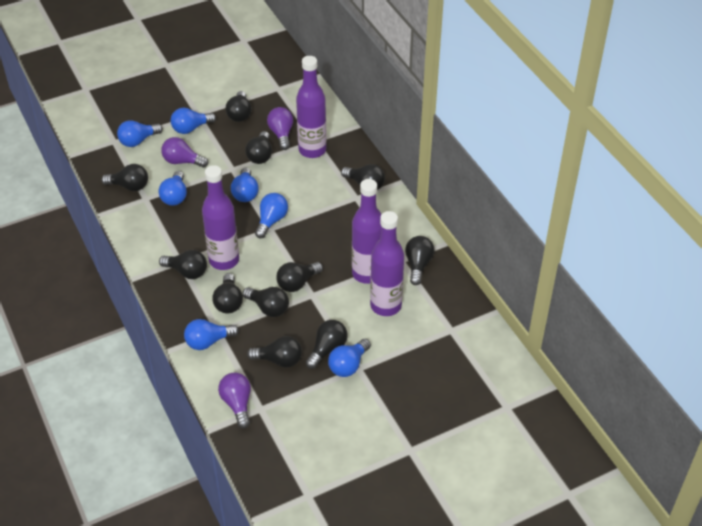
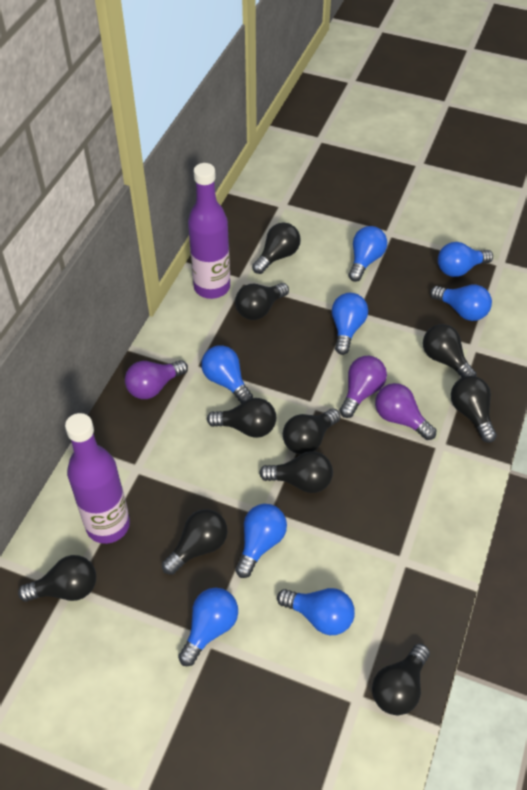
black light bulb: [101,164,148,191] [159,250,207,279] [213,273,243,313] [225,91,252,122] [243,287,289,317] [245,131,272,164] [247,336,302,368] [276,262,323,292] [306,320,347,369] [341,164,385,190] [405,236,435,285] = 11 -> [18,555,96,602] [162,509,227,575] [207,398,276,438] [235,283,289,320] [252,222,301,274] [259,451,333,493] [283,409,340,454] [372,643,430,715] [423,324,477,378] [451,376,497,443] = 10
blue light bulb: [117,120,163,147] [159,171,187,206] [171,107,216,134] [184,319,239,350] [231,167,259,202] [255,193,288,238] [328,339,371,377] = 7 -> [178,588,238,666] [201,345,253,404] [235,504,287,578] [277,588,355,635] [332,293,368,355] [348,226,387,282] [430,285,492,321] [438,242,493,277] = 8
purple bottle: [202,165,239,270] [296,56,327,158] [352,179,382,284] [370,211,404,316] = 4 -> [65,413,130,544] [188,163,230,299] = 2

